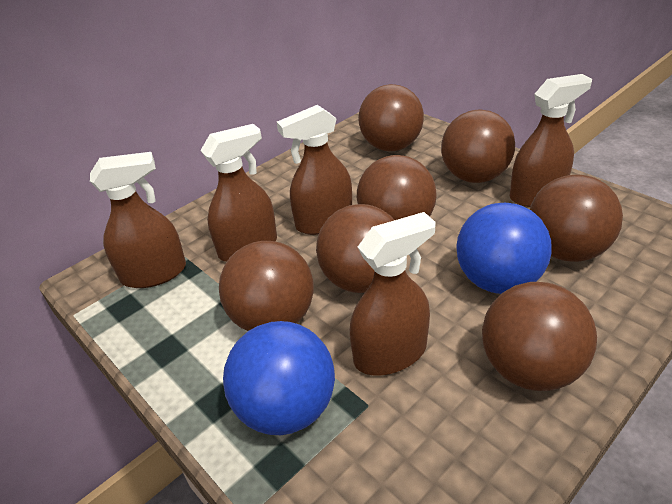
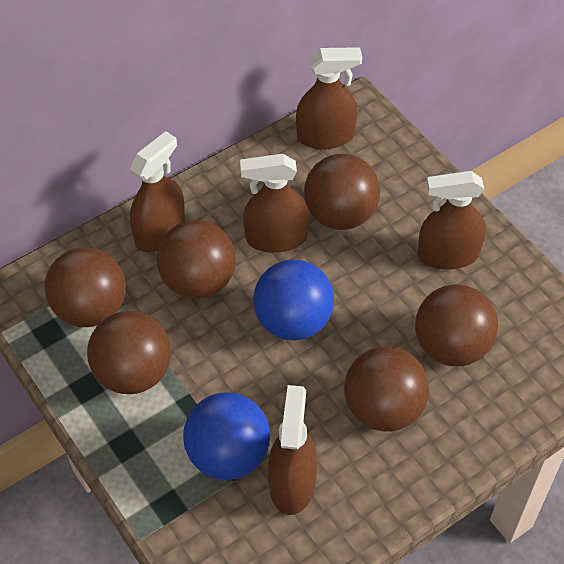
brown ball: [219,241,314,331] [316,204,394,293] [357,155,437,220] [358,84,424,151] [441,110,515,183] [482,282,597,391] [529,174,623,262] = 7 -> [45,247,126,327] [87,311,171,394] [157,220,236,299] [304,154,380,230] [344,346,429,432] [415,284,498,366] = 6

